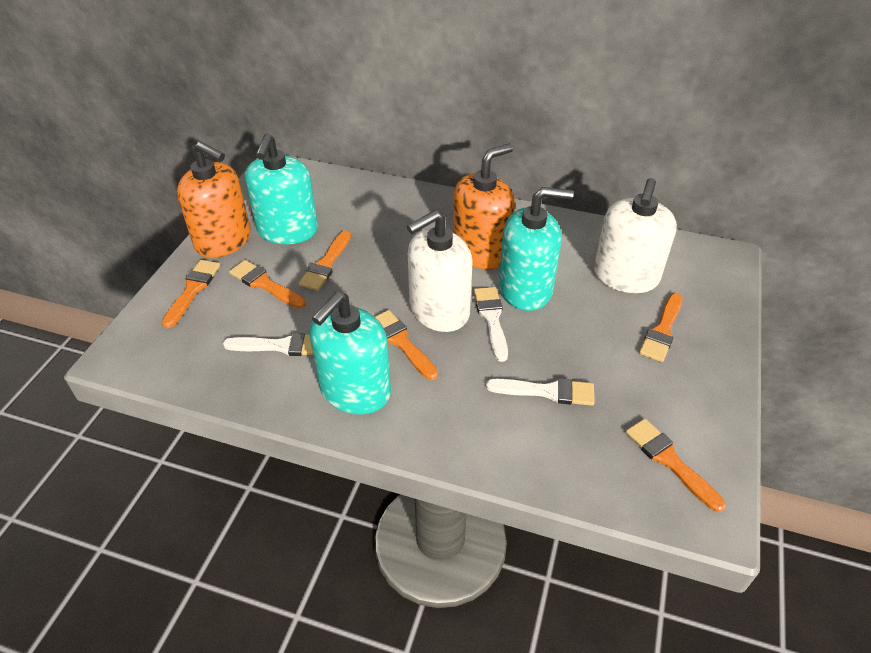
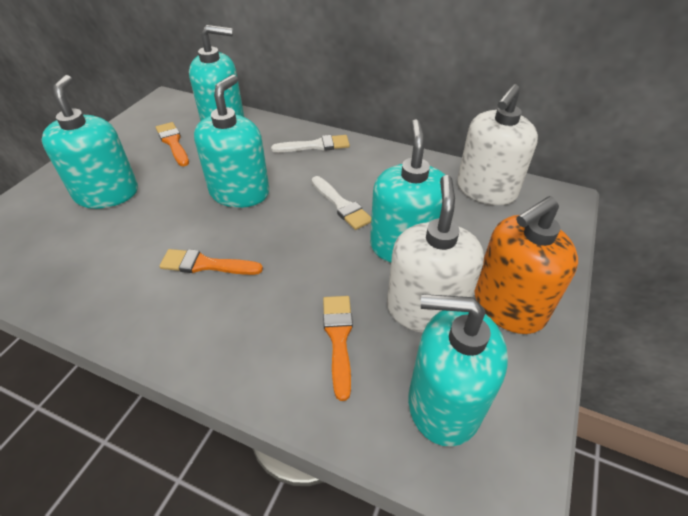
orange brush: [162,260,220,328] [229,260,305,309] [299,230,351,291] [375,310,438,380] [626,418,726,512] [639,293,682,362] = 6 -> [156,122,189,166] [159,249,263,275] [323,296,353,401] = 3
orange soap dispenser: [177,141,251,258] [453,144,515,269] = 2 -> [475,196,578,334] = 1
turquoise soap dispenser: [245,133,318,244] [310,292,391,415] [499,187,574,311] = 3 -> [42,75,138,209] [189,25,244,121] [194,74,269,208] [370,119,445,263] [408,294,508,447] = 5
white brush: [223,333,313,356] [474,287,508,362] [486,378,595,406] = 3 -> [271,135,350,152] [312,176,371,230] = 2

